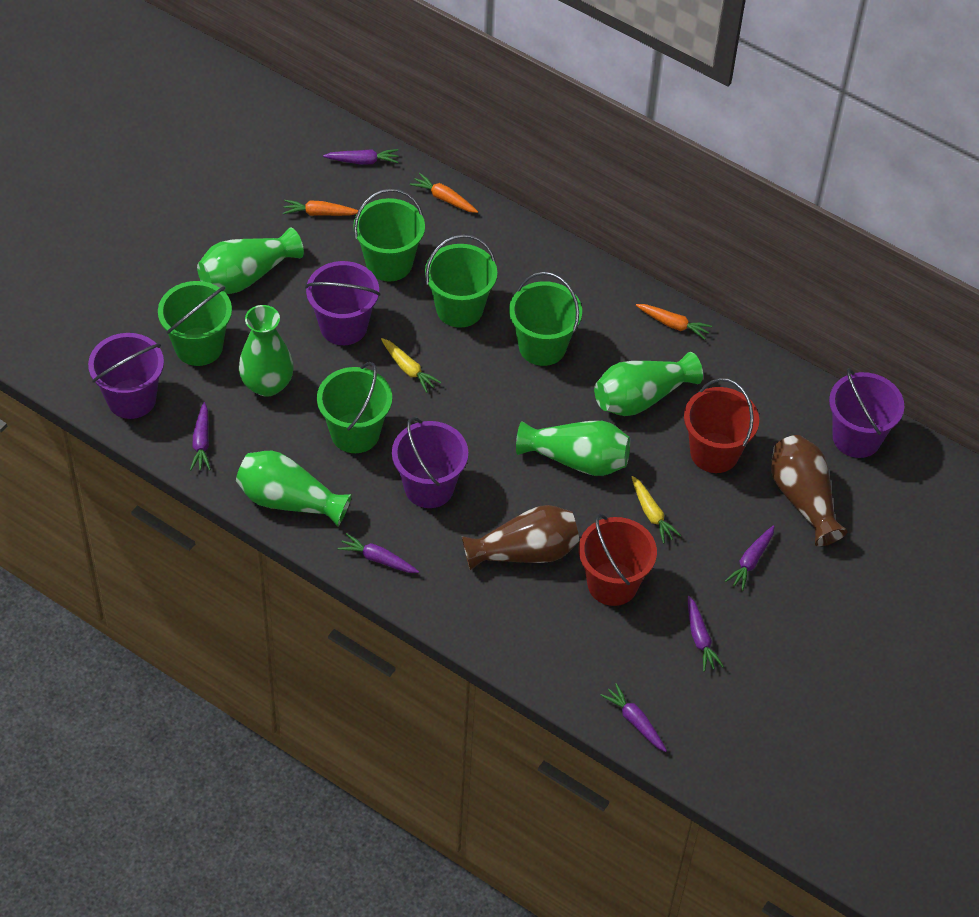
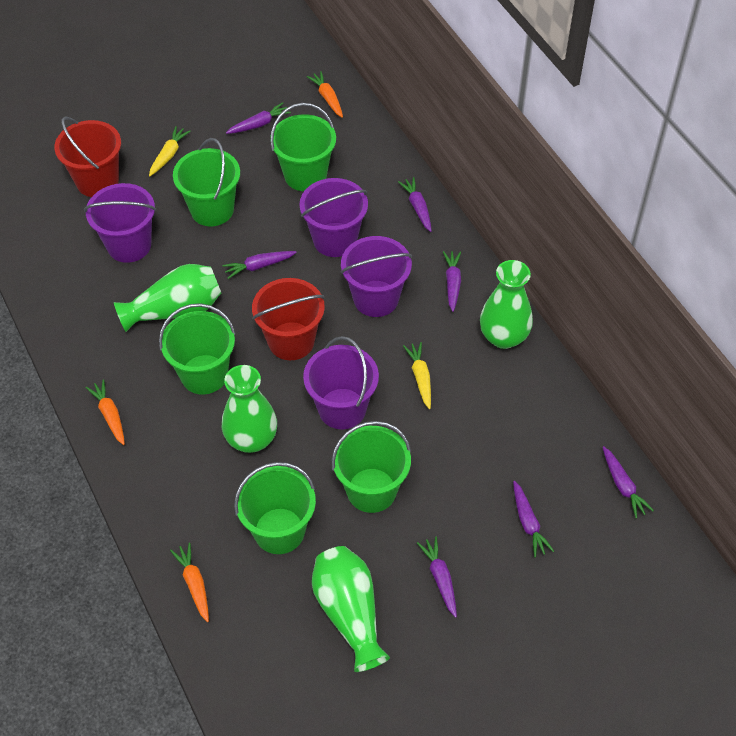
brown vase: [462,505,579,571] [771,435,847,547] = 2 -> none = 0
green vase: [197,227,304,294] [236,451,352,526] [239,305,294,396] [516,421,630,476] [594,352,703,416] = 5 -> [114,264,221,332] [222,365,277,453] [312,546,390,672] [480,260,533,349] = 4
purple carrot: [190,402,211,470] [323,149,399,164] [338,533,419,573] [600,683,667,752] [688,596,724,672] [725,525,775,591] = 6 -> [222,251,297,279] [226,102,291,134] [398,177,432,232] [417,537,457,618] [443,251,461,312] [513,481,554,557] [603,446,654,518] = 7

